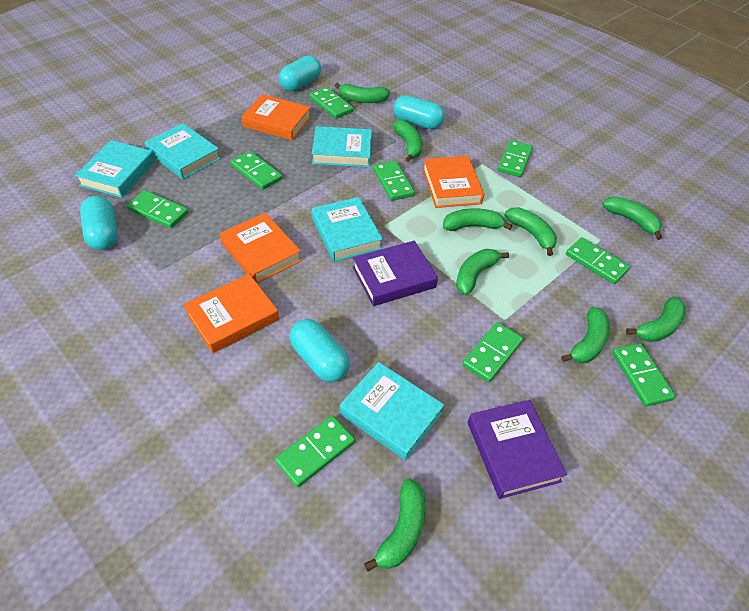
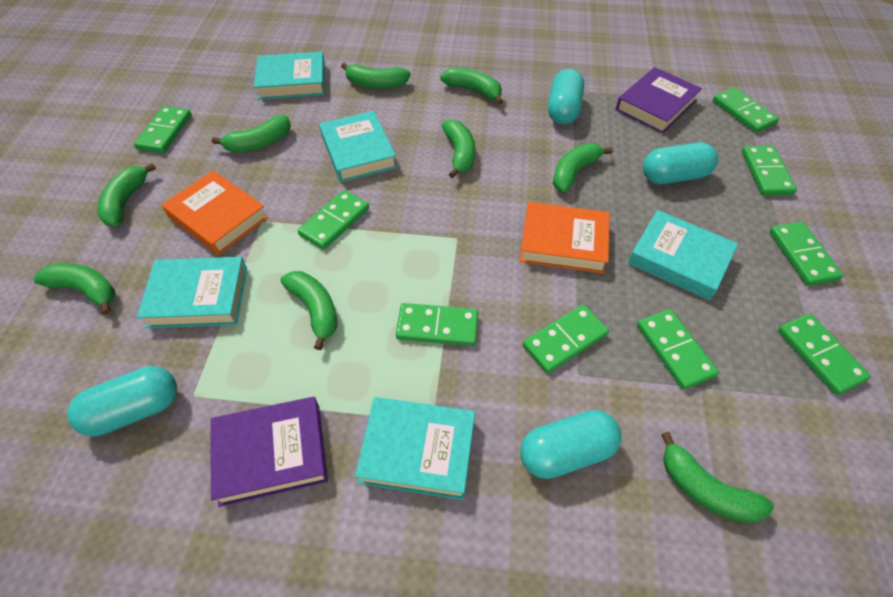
orange book: [183,274,279,354] [220,213,302,283] [241,94,311,141] [422,156,484,208] = 4 -> [162,170,268,255] [520,202,610,274] = 2

